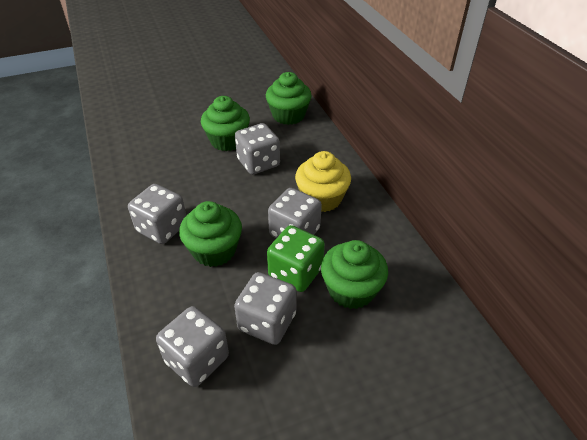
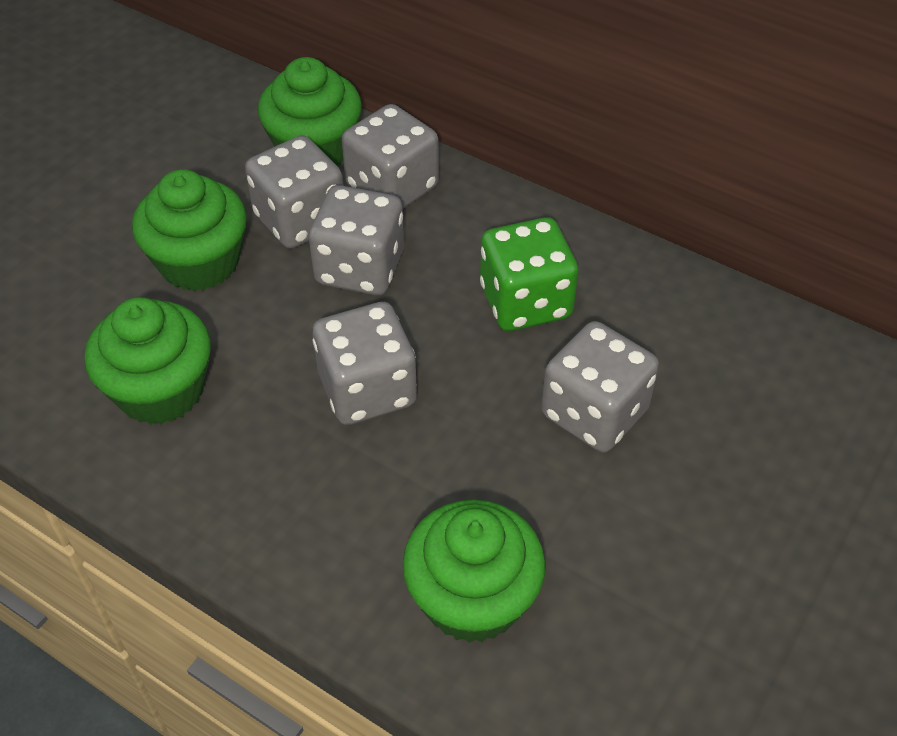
yellow cupcake: [295,151,351,212] = 1 -> none = 0

